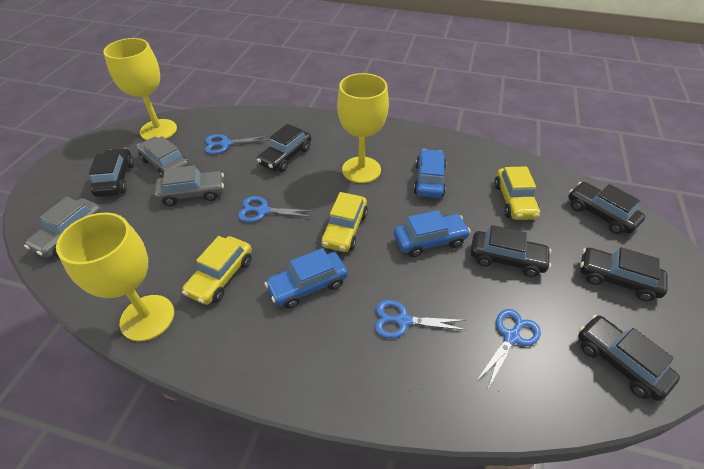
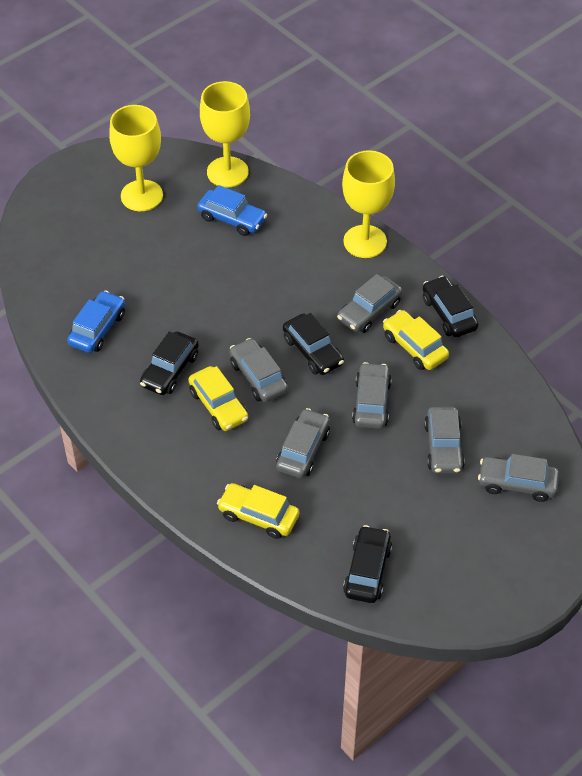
black car: [89,148,134,197] [257,124,311,172] [470,225,551,277] [568,182,645,234] [578,315,680,401] [580,247,668,301] = 6 -> [140,331,199,395] [283,313,344,375] [343,525,392,603] [423,276,478,337] = 4
blue car: [264,248,348,308] [394,210,471,257] [414,149,446,198] = 3 -> [67,290,125,353] [197,185,267,236] = 2
blue scissors: [205,134,268,154] [238,196,314,222] [375,300,466,338] [477,309,541,388] = 4 -> none = 0
grey car: [24,197,102,258] [137,136,190,178] [154,165,224,206] = 3 -> [230,338,288,402] [276,408,330,478] [337,274,402,333] [352,362,392,429] [424,407,465,474] [478,454,559,502] = 6

